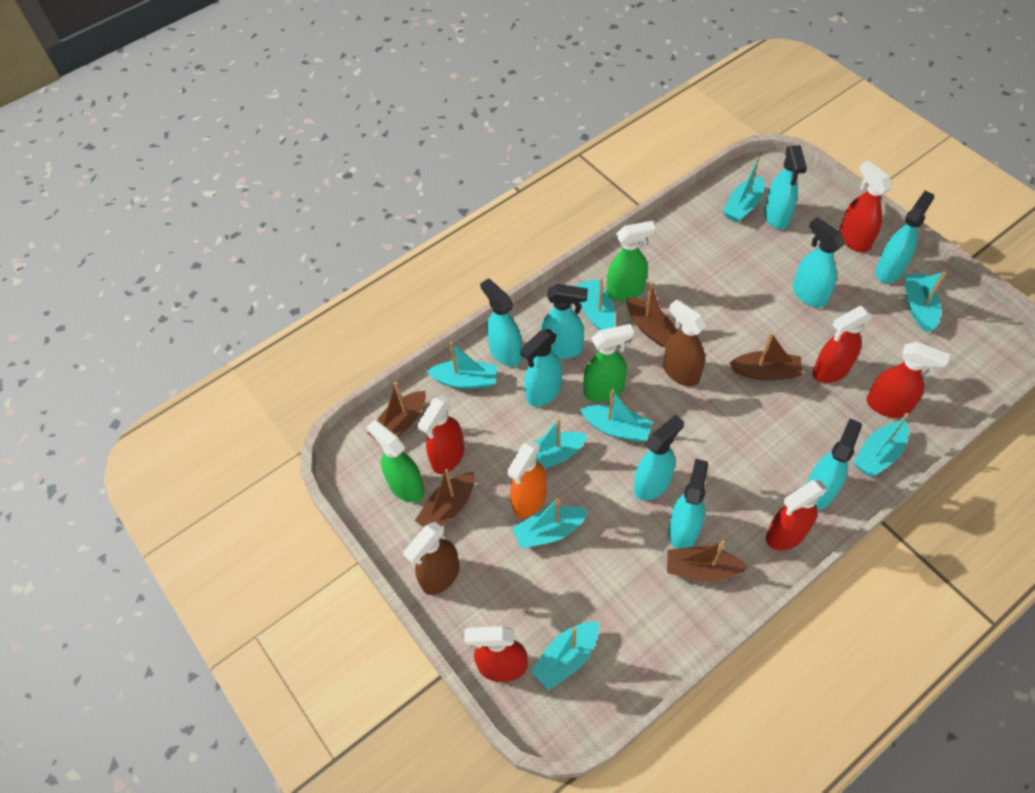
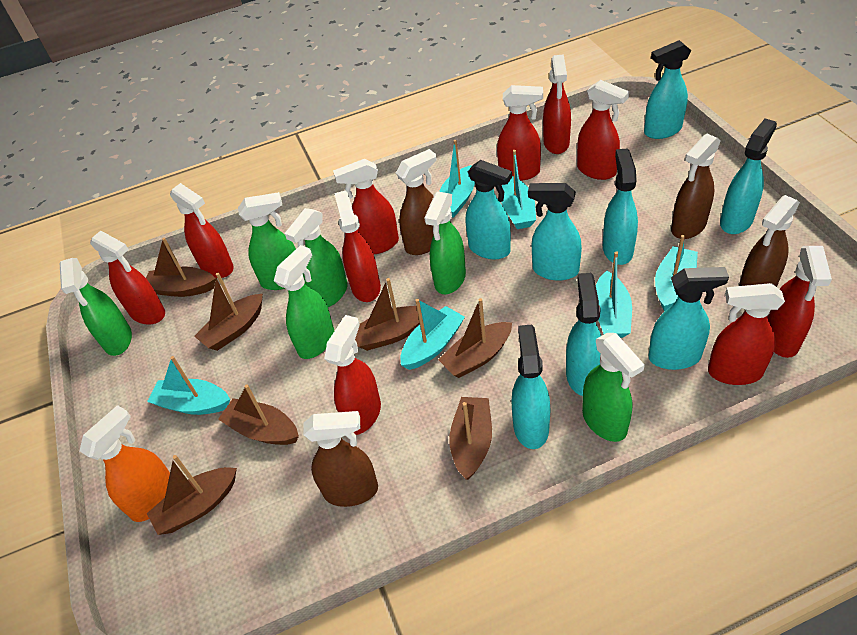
brown boat: [368,382,426,441] [415,469,474,527] [627,282,678,347] [667,540,749,582] [729,332,803,380] = 5 -> [146,238,216,297] [146,455,237,535] [194,273,263,351] [218,385,299,445] [355,278,420,351] [438,298,512,378] [449,397,492,480] = 7
brown spray bottle: [403,522,460,595] [663,299,707,387] = 2 -> [303,411,378,507] [396,149,437,255] [671,134,721,239] [739,195,800,287] = 4
green spray bottle: [366,420,425,502] [583,324,634,402] [607,221,656,301] = 3 -> [60,258,132,356] [238,192,296,290] [274,245,334,359] [285,208,348,307] [424,191,466,294] [582,333,645,442] = 6
red spray bottle: [417,396,464,474] [464,626,528,682] [766,480,828,550] [813,306,873,383] [839,160,893,252] [866,342,950,418] = 6 -> [90,231,165,325] [170,183,234,278] [324,315,381,435] [333,159,399,254] [334,191,381,302] [497,85,543,181] [543,54,571,154] [577,80,629,180] [708,283,785,385] [767,246,832,358] = 10
turquoise boat: [426,342,497,389] [512,496,589,549] [516,418,588,468] [530,622,599,690] [576,277,615,331] [580,389,653,442] [723,157,765,223] [853,413,909,477] [904,271,946,332] = 9 -> [147,356,230,415] [400,299,465,370] [439,140,475,218] [501,150,536,229] [596,251,632,338] [655,235,698,311] = 6
turquoise spray bottle: [480,279,522,367] [520,329,562,406] [541,284,588,359] [634,415,684,501] [668,459,708,549] [764,145,807,229] [793,217,845,308] [806,418,862,510] [875,191,934,283] = 9 -> [466,160,512,259] [512,325,550,449] [528,183,582,281] [566,273,601,396] [603,148,638,265] [644,40,691,139] [649,267,729,370] [720,118,777,234] = 8

